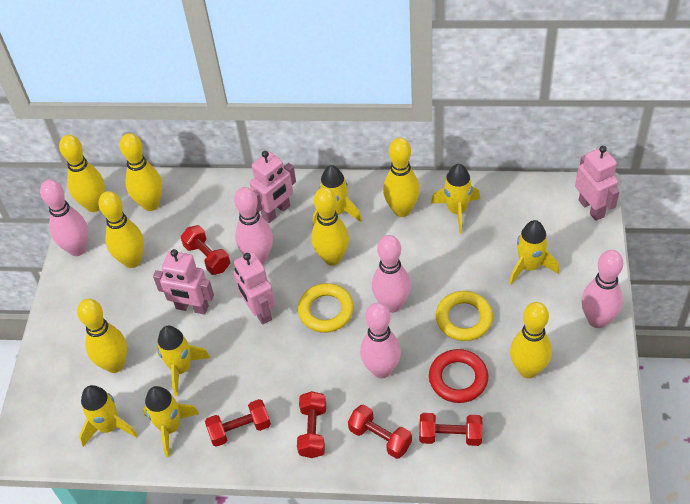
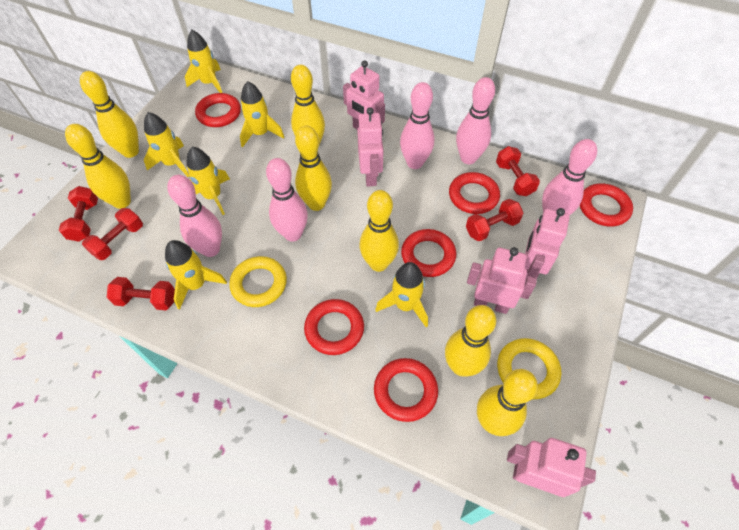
pink robot: [153,249,214,315] [233,252,276,325] [250,151,296,223] [575,146,619,221] = 4 -> [343,60,385,129] [357,107,383,187] [467,247,537,314] [507,438,596,497] [525,208,570,279] = 5
red ring: [429,349,488,403] = 1 -> [195,93,241,127] [304,299,364,355] [374,358,438,422] [401,229,456,277] [449,172,500,214] [580,183,633,227] = 6

